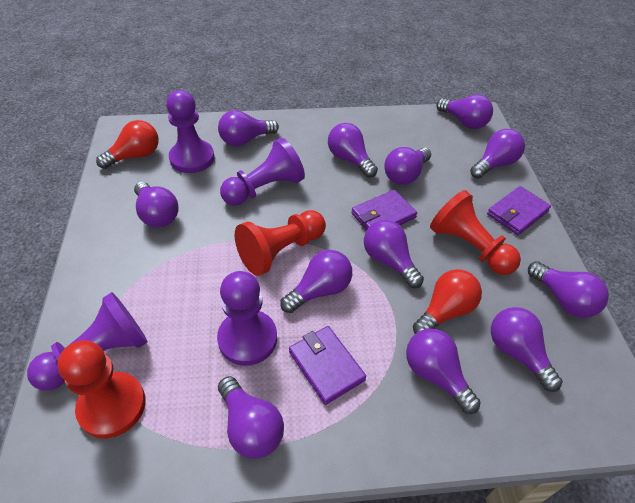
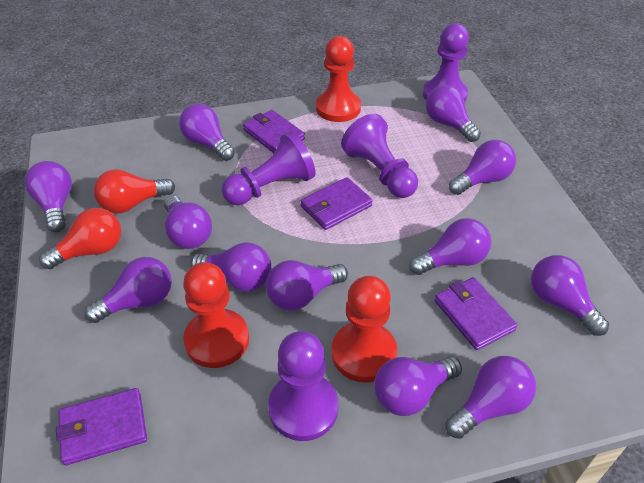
purple wallet: [289,326,366,405] [351,190,417,230] [487,186,551,235] = 3 -> [56,388,147,465] [243,110,305,153] [301,177,373,230] [435,277,518,350] = 4

